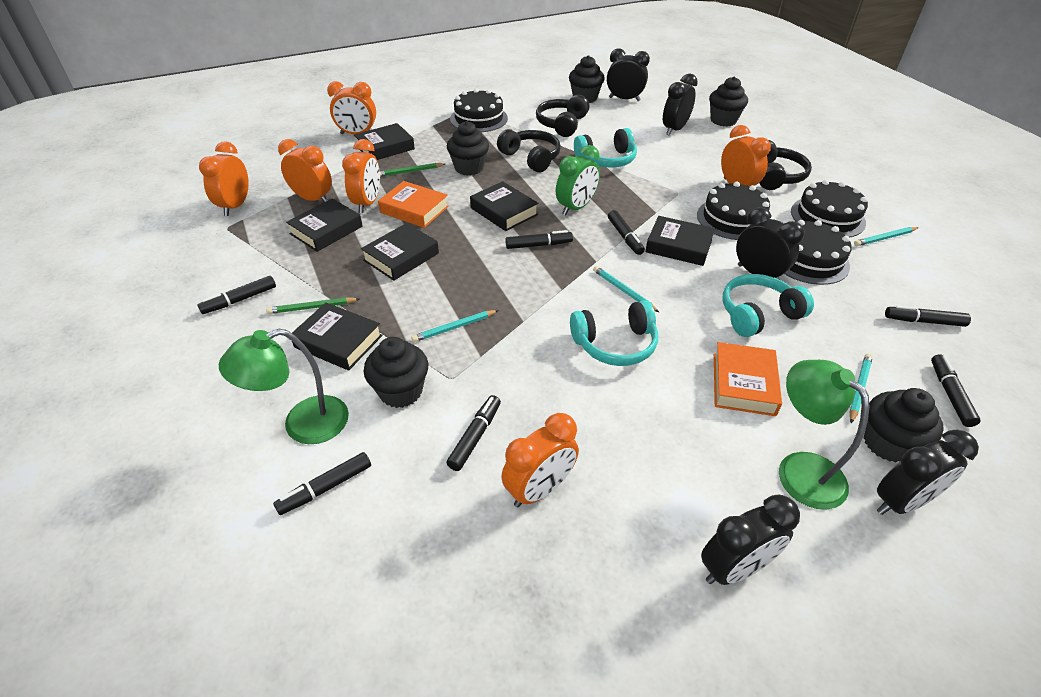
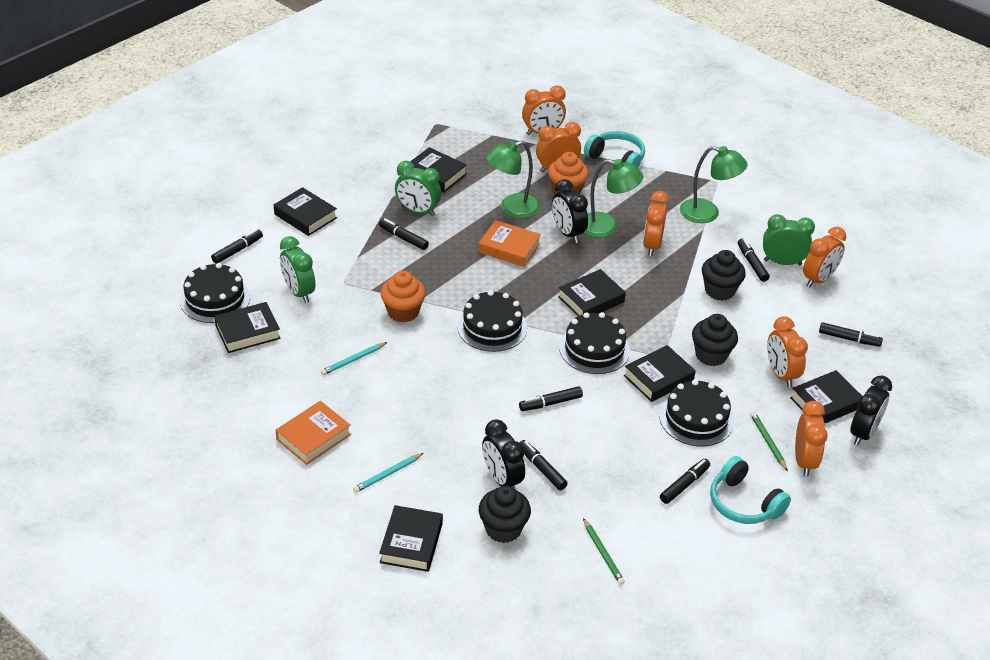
black book: [286,199,363,252] [292,302,382,370] [354,123,415,160] [361,223,439,281] [470,181,538,231] [645,216,715,266] = 6 -> [214,302,281,353] [274,187,337,236] [379,505,443,572] [410,147,467,192] [558,269,626,316] [624,345,696,402] [790,370,862,423] = 7
black clock: [607,48,650,101] [663,74,698,135] [701,495,800,585] [736,207,805,280] [877,429,979,515] = 5 -> [482,419,525,488] [552,179,588,243] [850,375,892,446] = 3
black cupcake: [364,337,428,408] [447,121,489,176] [569,55,605,103] [709,76,748,126] [864,388,944,462] = 5 -> [479,486,531,543] [692,314,738,366] [702,250,746,301] = 3
black headphones: [497,129,561,172] [536,95,590,137] [759,140,812,190] = 3 -> none = 0
green clock: [556,145,600,216] = 1 -> [280,236,315,303] [395,161,441,216] [763,214,815,265] = 3
green lamp: [219,329,349,444] [779,360,869,510] = 2 -> [486,141,540,218] [584,159,643,238] [680,146,748,223] = 3
orange cupcake: none = 0 -> [380,271,426,323] [548,152,589,195] = 2
turquoise headphones: [570,300,658,366] [574,128,637,168] [723,274,814,337] = 3 -> [584,131,645,168] [710,456,791,524] = 2
turquoise pencil: [411,310,499,342] [593,266,659,312] [849,354,873,423] [854,227,919,246] = 4 -> [321,342,387,375] [353,453,424,493] = 2

